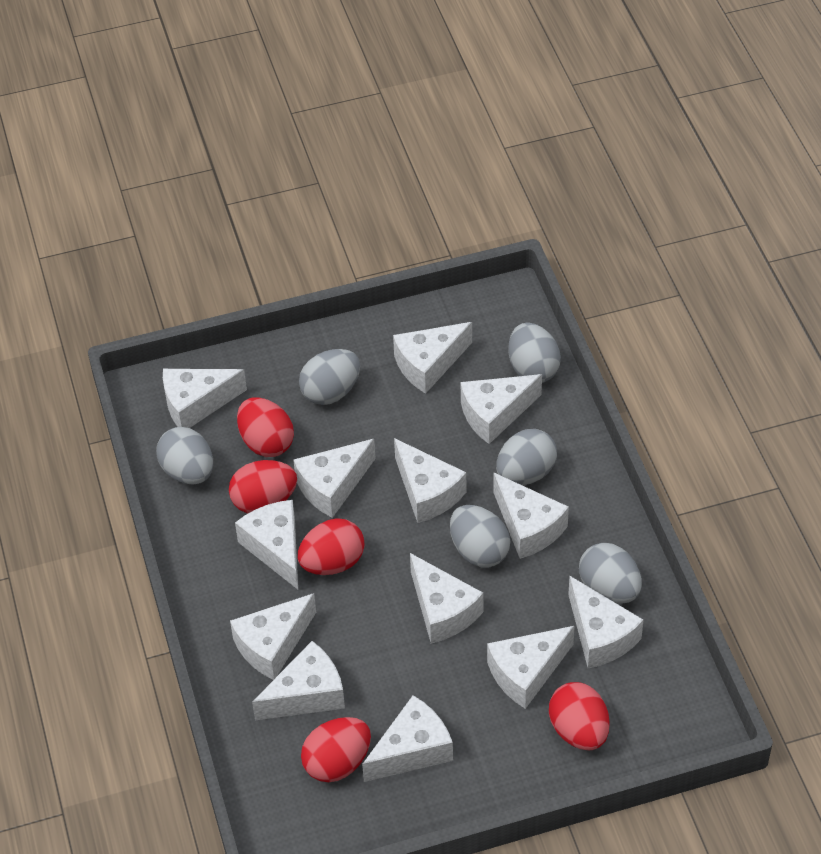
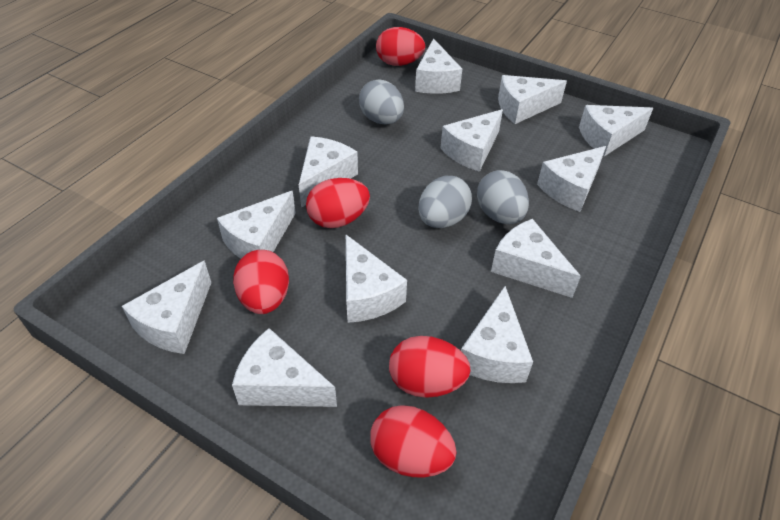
grey egg: [156,427,213,485] [299,349,360,405] [450,505,510,567] [496,429,557,485] [509,323,561,383] [579,543,642,604] = 6 -> [359,79,404,125] [418,176,472,228] [477,170,529,224] = 3
white cheese: [163,369,247,428] [230,593,316,680] [235,500,298,589] [252,641,345,720] [293,439,376,518] [362,695,453,782] [393,322,472,394] [394,438,466,523] [410,553,483,644] [461,374,542,444] [487,626,575,709] [493,473,569,559] [568,576,644,668] = 13 -> [122,260,211,354] [217,191,296,259] [232,328,337,407] [299,136,358,208] [346,235,407,323] [415,38,462,94] [440,109,503,172] [461,286,533,383] [491,219,581,298] [498,75,567,124] [537,146,606,212] [579,105,653,156] = 12

